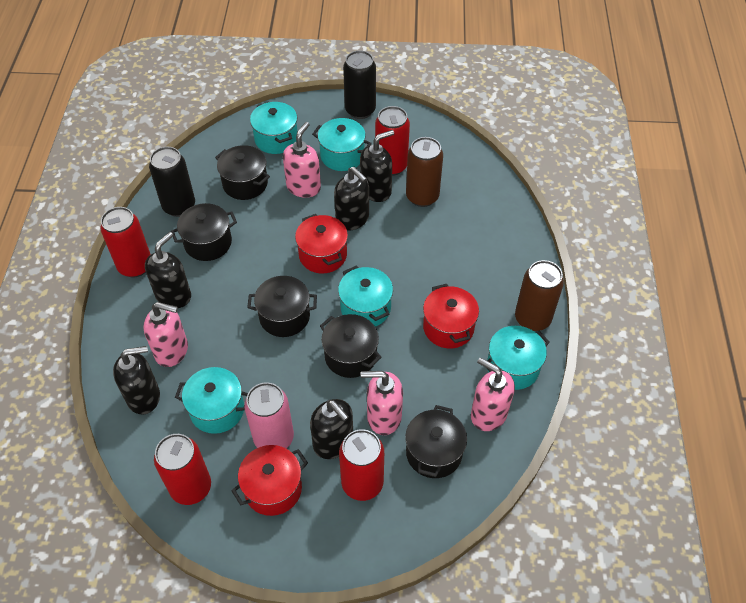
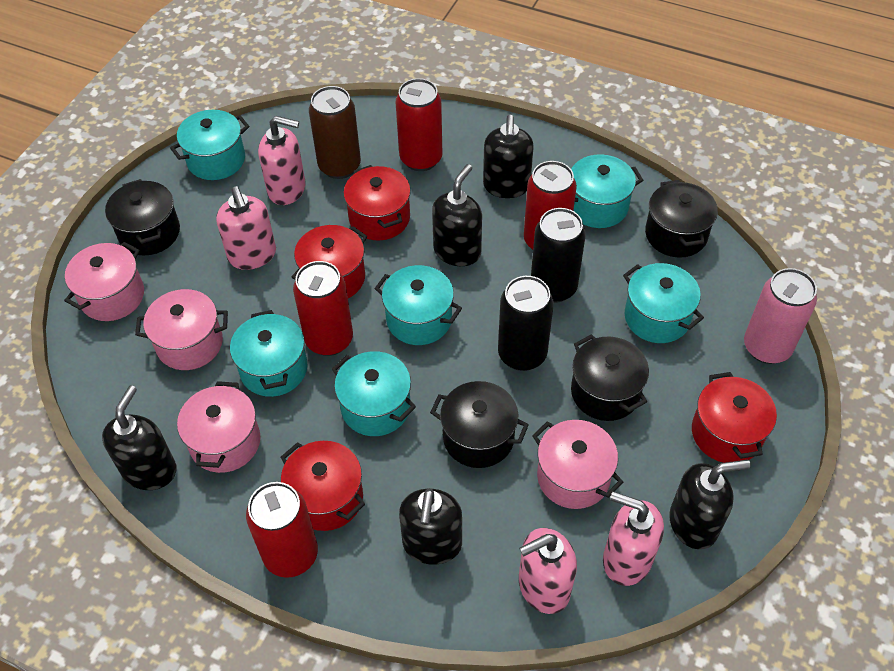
black pot: [171,203,237,261] [215,145,270,200] [247,276,317,337] [320,314,382,378] [405,405,467,478] = 5 -> [105,179,180,255] [430,381,529,468] [571,334,649,421] [645,180,718,258] = 4
brown can: [406,137,443,207] [515,260,564,331] = 2 -> [309,86,361,179] = 1
pink pot: none = 0 -> [64,242,144,321] [135,289,228,370] [177,381,261,473] [532,420,623,509] = 4
red pot: [232,445,308,516] [295,214,348,274] [423,284,479,348] = 3 -> [281,441,365,531] [292,225,367,298] [343,165,411,240] [692,372,777,463] = 4
turquoise pot: [175,367,248,434] [250,101,298,154] [312,118,372,171] [338,266,393,326] [487,326,550,390] = 5 -> [170,110,249,180] [230,310,308,397] [332,351,416,436] [374,265,462,345] [571,154,643,228] [623,263,704,343] = 6

